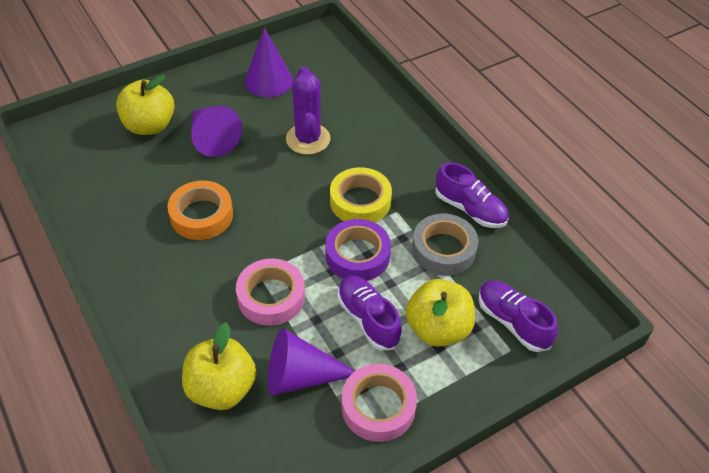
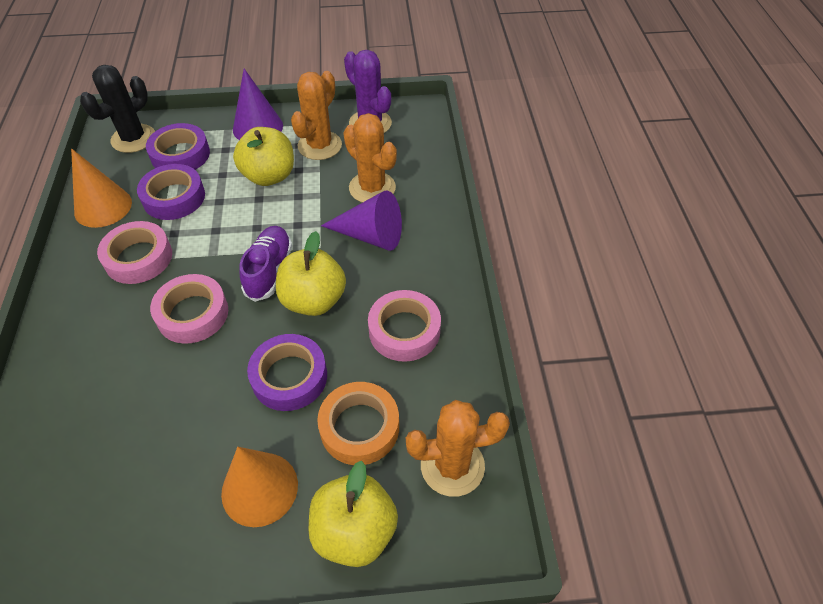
black cactus: none = 0 -> [80,65,155,153] = 1
grey tape: [412,214,478,276] = 1 -> none = 0
orange cactus: none = 0 -> [291,71,342,160] [343,113,397,203] [406,400,510,497] = 3
orange cone: none = 0 -> [71,149,132,228] [221,447,298,527] = 2
pink tape: [236,258,305,326] [341,364,417,442] = 2 -> [97,221,172,284] [150,274,228,344] [368,290,441,362] = 3
purple cone: [191,106,242,157] [245,27,293,97] [268,328,355,395] = 3 -> [233,69,283,140] [321,190,402,251] = 2
purple shoe: [337,275,402,350] [435,162,509,228] [478,281,558,352] = 3 -> [239,226,292,302] = 1
purple tape: [326,219,391,281] = 1 -> [137,164,205,220] [146,123,210,170] [247,334,327,411] = 3
yellow tape: [330,167,392,223] = 1 -> none = 0

